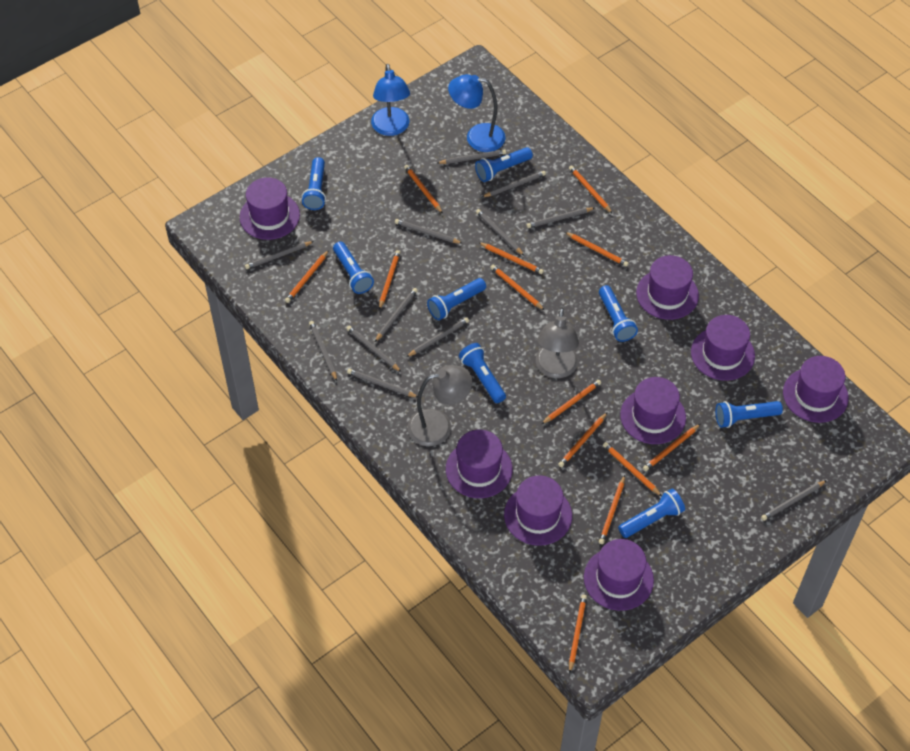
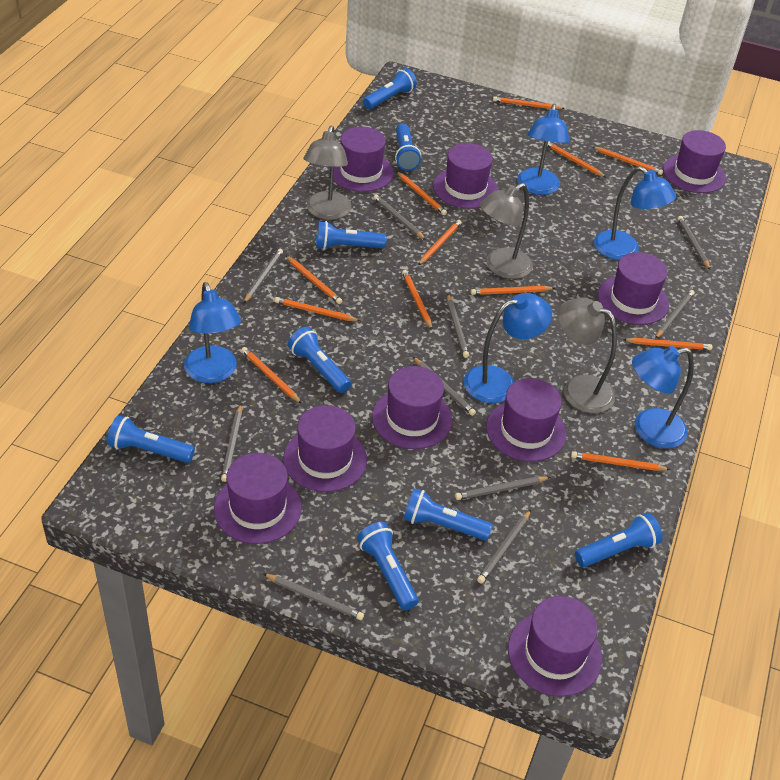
blue lamp: [371,64,410,136] [448,74,505,152] = 2 -> [184,282,241,383] [464,293,552,403] [517,104,570,195] [594,166,676,260] [632,346,694,448] = 5
grey lamp: [408,365,472,446] [536,308,579,378] = 2 -> [304,125,351,220] [480,183,533,279] [558,298,617,413] = 3
grey pencil: [245,241,314,269] [309,321,337,381] [346,326,401,372] [347,369,418,397] [375,288,418,342] [395,219,463,244] [406,317,469,357] [438,149,506,164] [476,209,524,256] [482,171,546,197] [526,207,594,228] [761,480,827,521] = 12 -> [221,404,242,482] [244,249,283,303] [264,574,364,620] [373,195,426,240] [413,357,476,416] [447,295,469,358] [455,476,551,500] [477,510,531,583] [655,290,695,339] [678,216,710,270] = 10
orange pencil: [285,250,329,303] [379,250,401,310] [404,165,443,214] [478,242,544,274] [490,265,544,310] [542,380,601,424] [558,413,607,467] [565,232,629,267] [569,166,613,214] [569,594,587,673] [599,475,625,544] [603,442,662,496] [643,424,700,471] = 13 -> [241,347,302,404] [275,297,360,321] [286,256,342,304] [396,171,447,215] [402,270,432,330] [418,220,462,265] [471,286,555,295] [493,96,565,110] [547,141,607,178] [571,451,671,471] [593,147,663,175] [623,338,712,350] = 12
purple hat: [240,177,300,240] [446,430,513,498] [504,475,572,546] [584,539,654,611] [620,377,686,444] [636,255,699,320] [691,315,755,381] [783,356,849,423] = 8 -> [214,453,302,544] [283,405,367,492] [329,127,394,192] [372,366,452,449] [433,143,498,209] [486,378,567,462] [508,596,602,697] [598,252,669,325] [663,130,726,193] = 9

